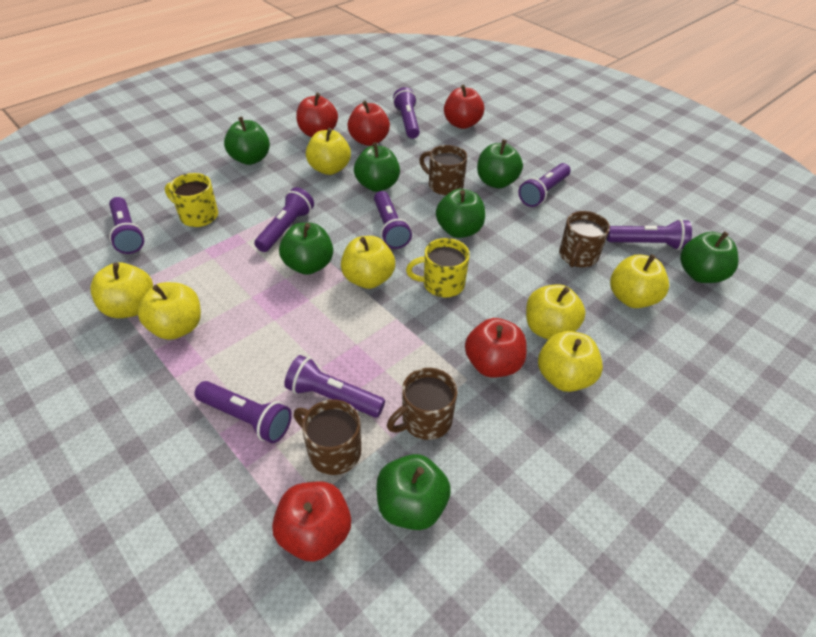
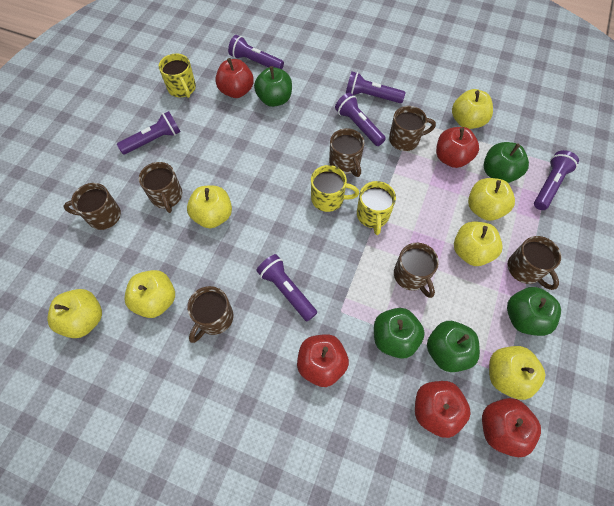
brown mug: [294,399,361,475] [387,368,458,440] [419,145,467,195] [559,211,610,267] = 4 -> [63,183,121,230] [139,162,183,213] [187,286,234,343] [329,128,364,177] [389,106,436,151] [394,243,439,298] [507,236,561,290] = 7
green apple: [224,117,270,165] [279,223,333,275] [354,142,400,192] [376,454,451,530] [436,189,485,238] [477,140,523,189] [680,231,738,283] = 7 -> [254,66,292,107] [374,308,425,359] [427,321,480,372] [484,142,529,183] [507,287,561,336] = 5
purple flashlight: [109,197,144,254] [194,381,292,443] [254,187,314,252] [284,355,385,418] [374,191,412,249] [393,87,420,139] [518,163,570,207] [607,219,692,250] = 8 -> [117,111,180,155] [228,35,284,69] [257,254,317,321] [335,93,386,146] [346,72,406,103] [534,150,579,210] = 6
yellow mug: [165,173,218,227] [406,238,470,297] = 2 -> [159,53,196,98] [311,165,359,212] [357,181,396,235] = 3

